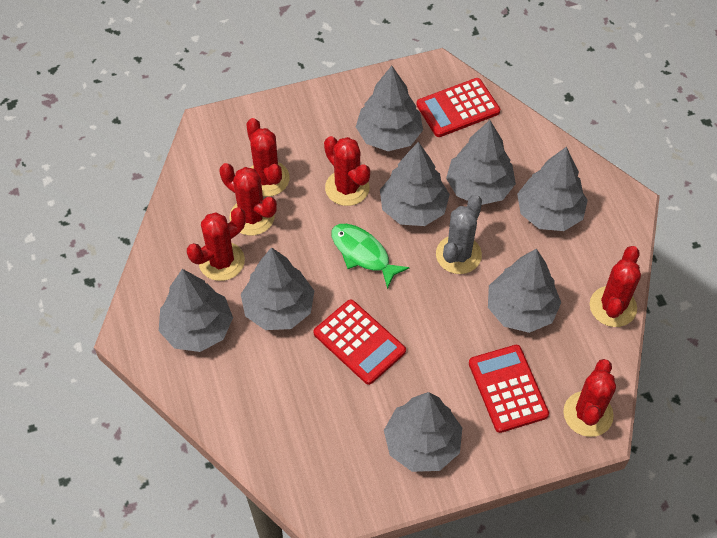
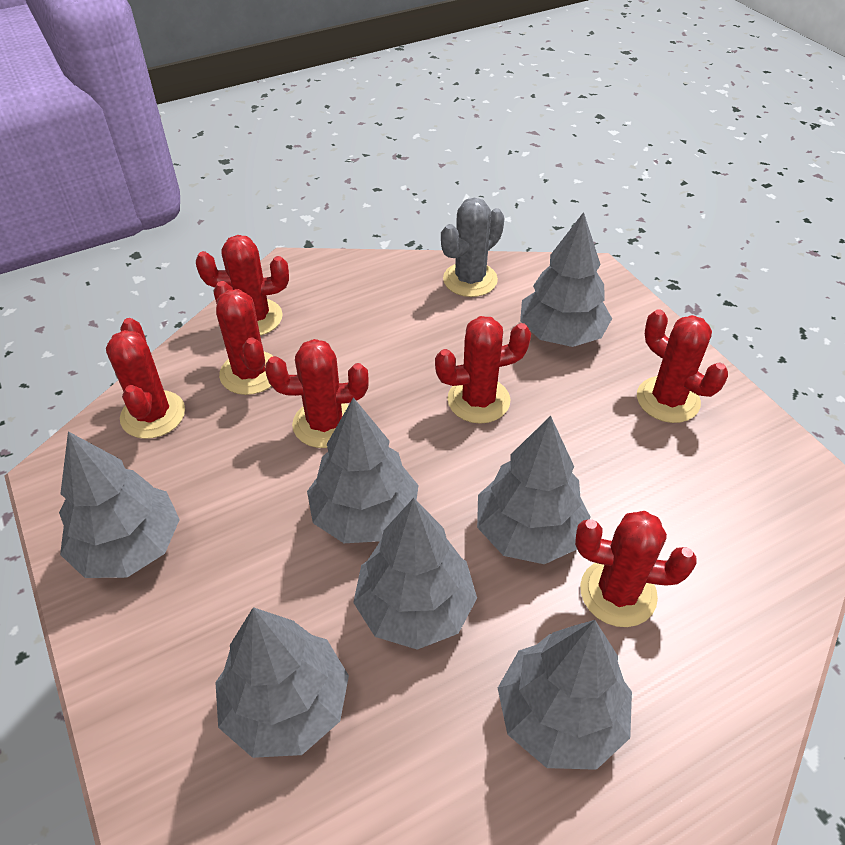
green fish: [331,224,410,289] = 1 -> none = 0
grey tree: [159,269,233,352] [241,247,314,330] [356,66,423,151] [380,142,450,226] [384,392,462,472] [446,120,516,205] [488,248,561,333] [517,147,588,231] = 8 -> [59,431,180,578] [215,607,349,758] [307,397,419,543] [353,498,477,650] [477,416,591,564] [498,620,632,770] [520,212,612,347] = 7
red cactus: [187,207,246,281] [219,163,277,235] [246,118,290,197] [324,136,370,206] [563,359,616,437] [590,246,641,327] = 6 -> [106,318,185,439] [196,235,289,336] [214,281,273,395] [265,339,369,448] [435,316,531,424] [575,511,696,627] [637,309,728,423] = 7
red calculator: [314,299,406,385] [416,78,500,137] [469,345,549,433] = 3 -> none = 0

